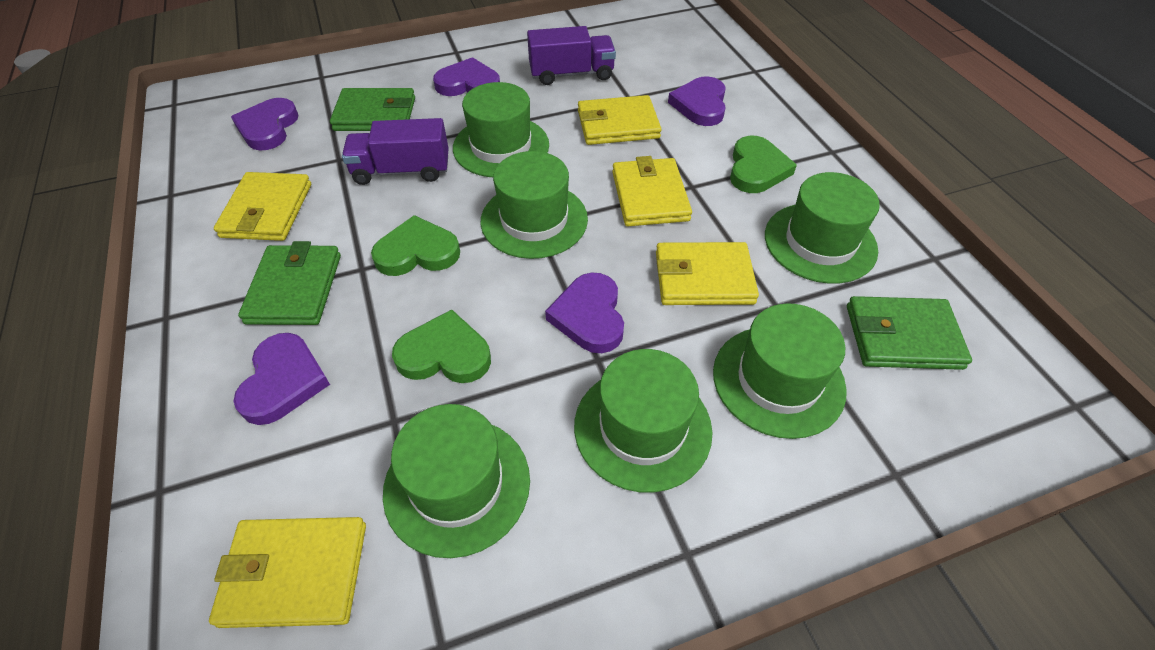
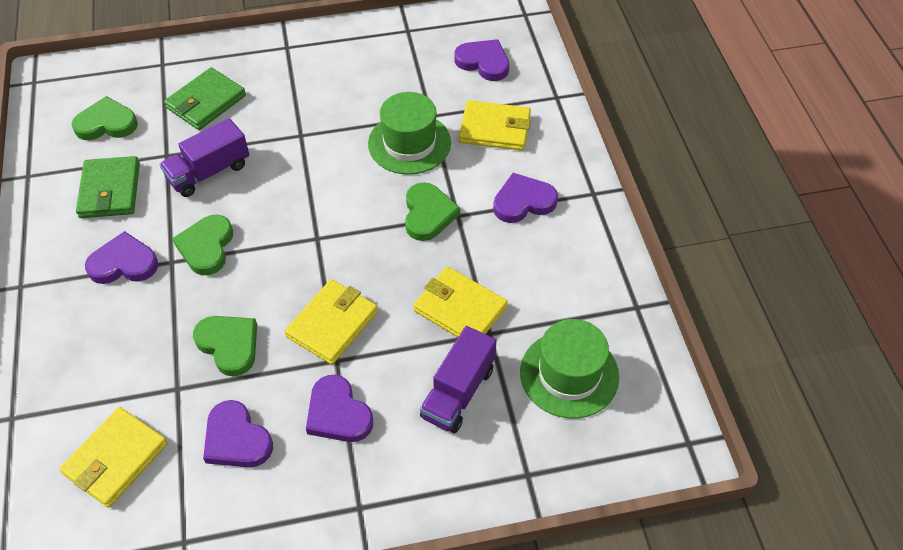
green hat: [383,404,530,558] [453,82,549,177] [480,151,588,259] [574,349,713,493] [713,303,847,439] [765,172,880,284] = 6 -> [368,92,451,175] [520,319,619,419] = 2
green heart: [371,215,460,276] [392,310,491,383] [730,136,797,193] = 3 -> [72,96,138,140] [172,215,233,275] [193,316,257,377] [405,182,460,241] = 4
green wallet: [238,241,341,325] [330,88,415,131] [847,296,972,370] = 3 -> [76,156,140,218] [164,67,246,130] = 2
yellow wallet: [209,517,366,628] [214,172,311,241] [578,95,661,145] [612,156,692,226] [656,242,759,305] = 5 -> [59,407,168,508] [285,279,378,365] [413,266,508,337] [459,100,531,151] = 4

